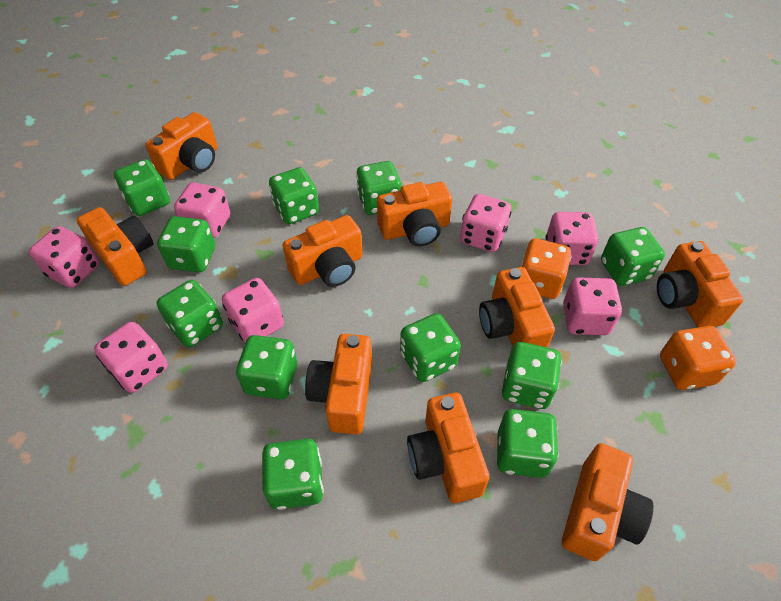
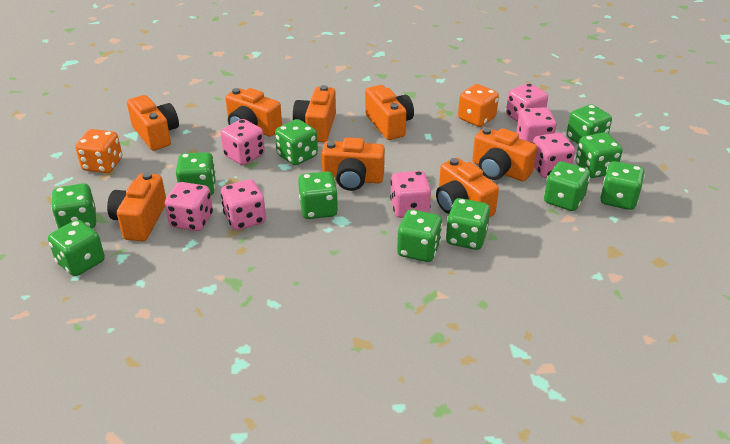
orange camera: [77,207,153,286] [145,112,217,180] [283,215,363,287] [305,334,372,435] [377,182,452,246] [407,392,490,503] [479,267,555,348] [562,443,653,561] [657,241,743,327] = 9 -> [107,172,166,241] [127,95,179,151] [225,88,282,137] [293,85,336,142] [322,137,385,191] [365,85,414,140] [436,158,499,217] [472,127,537,181] = 8

